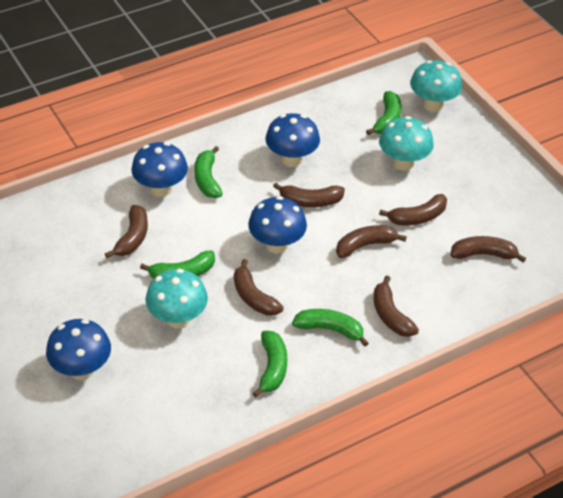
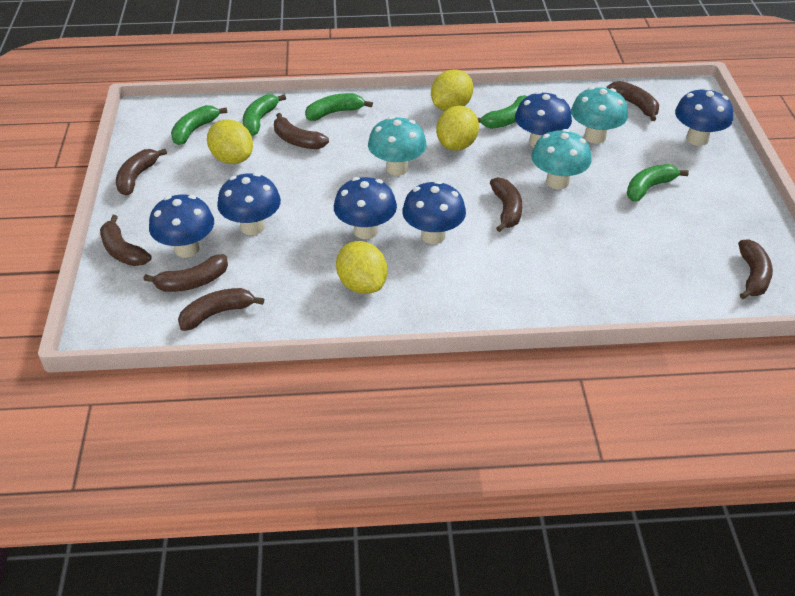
blue mushroom: [46,319,111,380] [131,142,188,197] [248,196,307,254] [265,113,320,167] = 4 -> [149,194,214,258] [217,173,281,235] [334,177,397,239] [402,181,466,244] [515,91,572,147] [675,88,733,146] = 6
brown banana: [105,205,148,258] [234,259,284,316] [273,183,345,207] [336,225,407,258] [374,276,419,337] [379,194,447,226] [451,236,526,262] = 7 -> [100,215,152,266] [116,149,167,196] [143,254,228,292] [178,288,264,331] [274,113,329,149] [490,177,522,232] [607,81,659,121] [738,239,773,299] = 8
yellow lemon: none = 0 -> [207,120,253,164] [336,241,388,294] [431,69,473,111] [436,106,479,151] = 4

